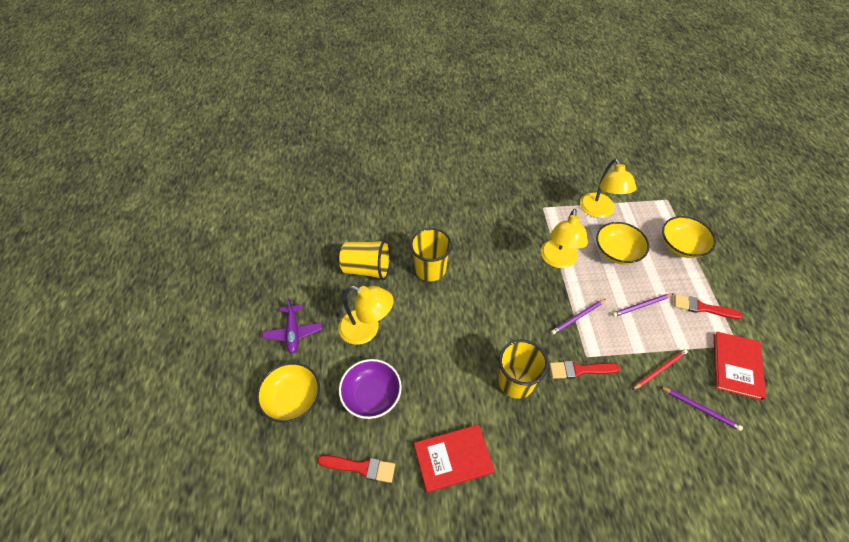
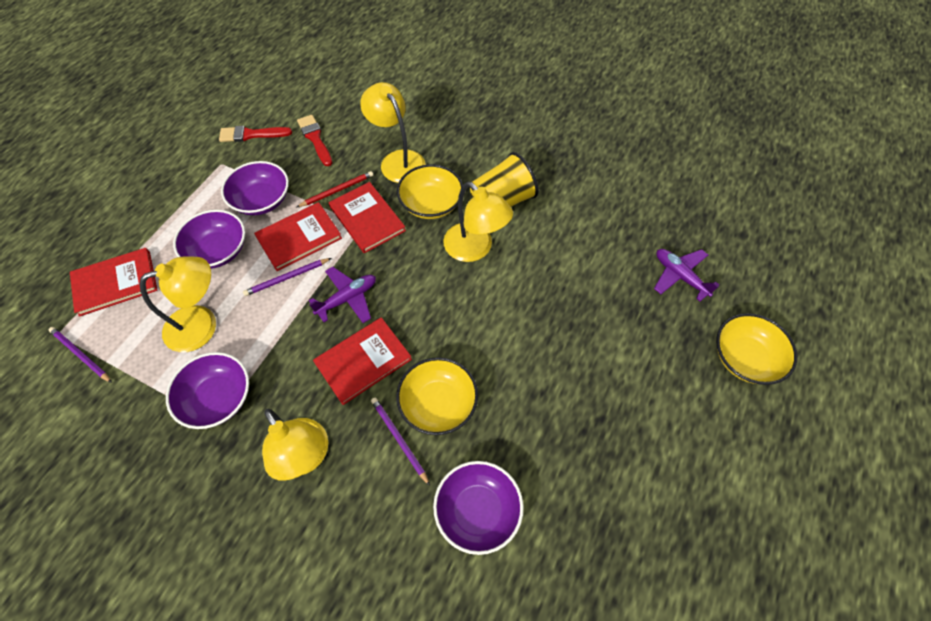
purple bowl: [339,359,402,419] = 1 -> [166,352,249,429] [173,210,245,269] [221,161,289,215] [433,461,524,555] = 4
purple plane: [262,298,322,354] = 1 -> [309,267,376,323] [654,249,719,301] = 2
red book: [414,425,495,493] [714,332,766,400] = 2 -> [70,248,157,317] [254,202,342,271] [313,317,412,405] [329,182,406,253] = 4
red brush: [317,455,395,483] [549,361,620,379] [674,294,743,319] = 3 -> [219,126,292,142] [297,115,332,166] = 2
yellow cup: [339,240,390,280] [410,228,452,281] [498,340,549,399] = 3 -> [470,152,539,207] = 1
yellow lamp: [338,286,394,345] [541,209,588,268] [580,159,636,218] = 3 -> [140,256,216,352] [262,409,328,481] [360,82,426,183] [443,182,513,262] = 4

